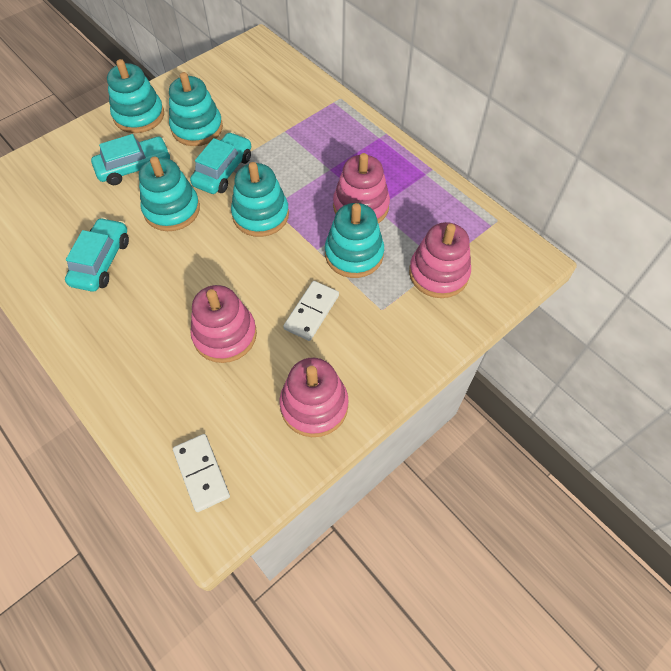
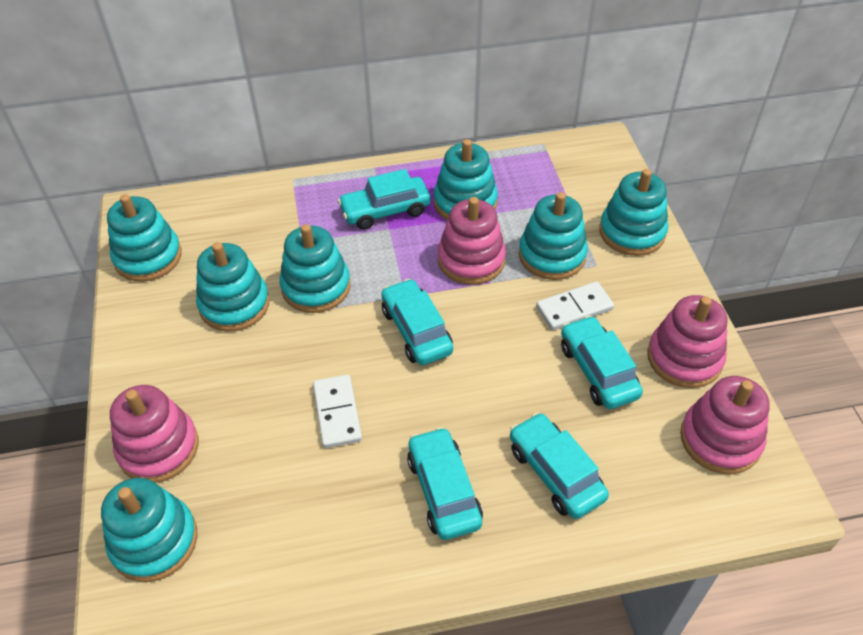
turquoise car: [65,217,129,292] [91,134,171,185] [190,132,251,194] = 3 -> [338,169,431,230] [381,279,453,365] [407,427,483,540] [510,412,609,519] [561,315,643,409] = 5
turquoise stacking toy: [107,59,164,133] [139,156,200,231] [169,72,223,146] [231,162,289,237] [325,203,384,278] = 5 -> [101,478,198,582] [107,194,182,282] [196,242,270,332] [280,224,351,313] [434,139,498,220] [519,192,588,280] [599,169,668,256] = 7

